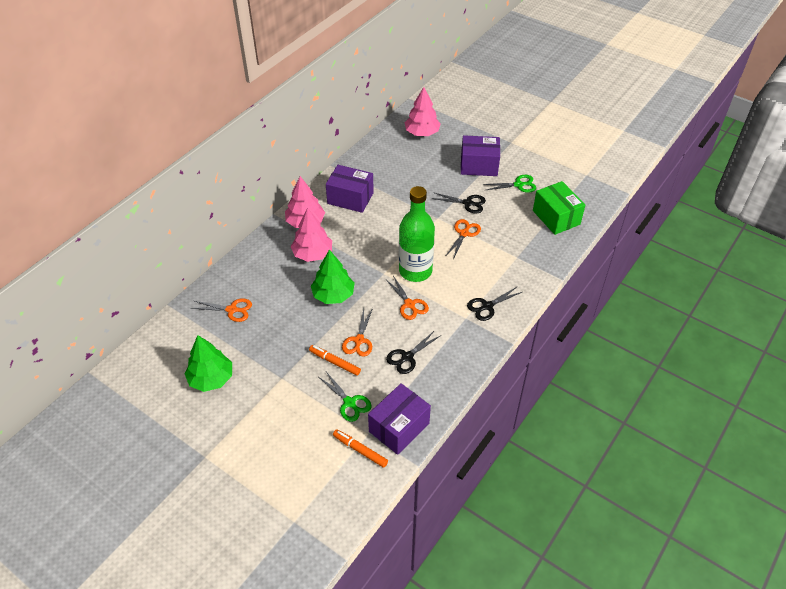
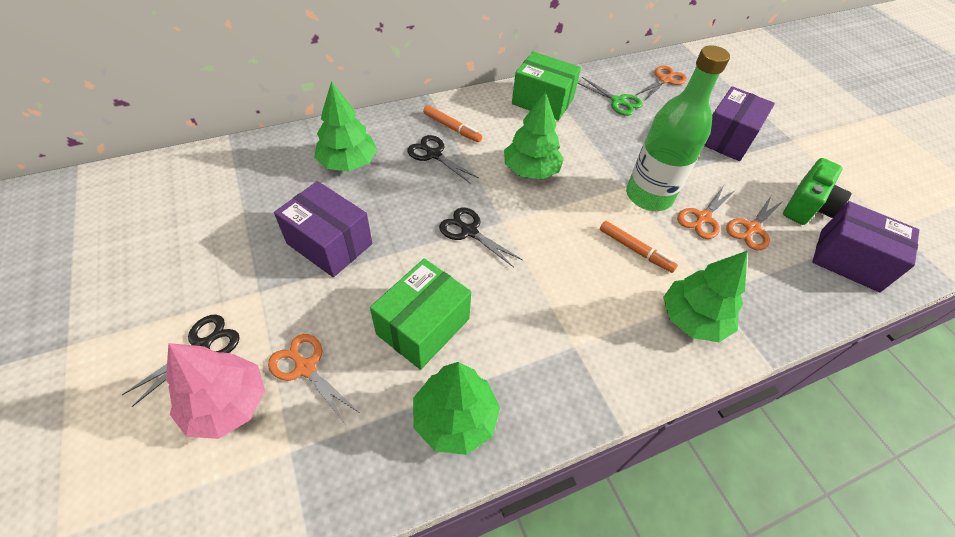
green box: [533,181,585,235] = 1 -> [370,258,471,370] [512,52,581,121] = 2
green camera: none = 0 -> [783,158,851,225] = 1
green scissors: [319,372,371,422] [483,175,536,193] = 2 -> [578,77,643,116] = 1
green tree: [184,335,232,392] [311,249,355,304] = 2 -> [314,81,378,171] [413,362,500,455] [504,92,564,179] [663,251,747,342] = 4
pink tree: [285,176,325,228] [291,208,332,262] [405,87,441,136] = 3 -> [166,343,265,439] = 1

